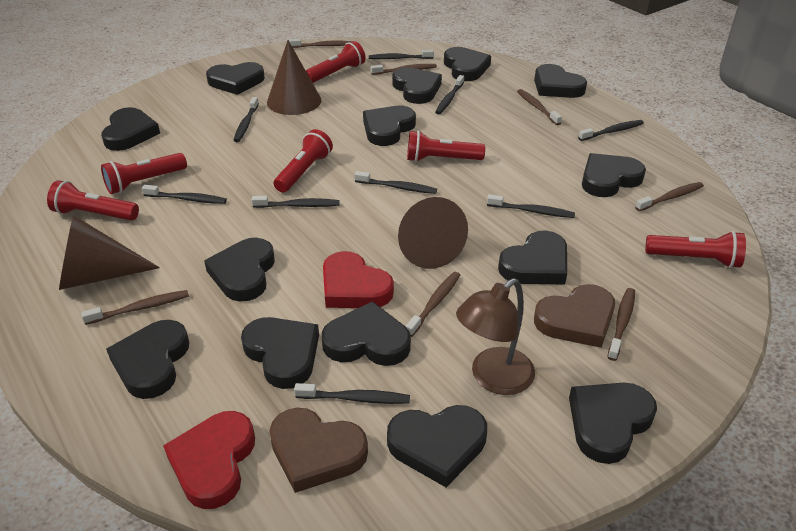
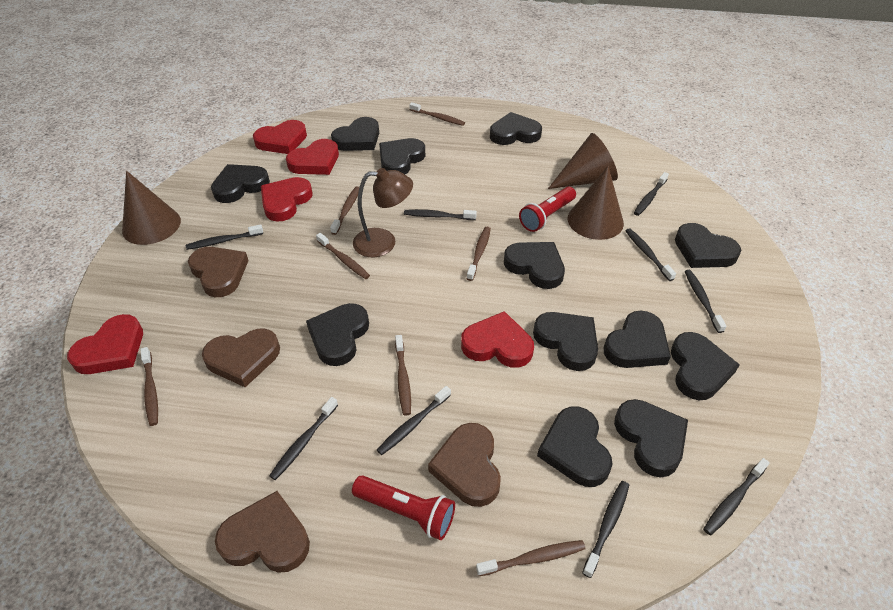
black heart: [101,107,160,151] [106,320,189,399] [204,238,275,302] [206,62,265,95] [241,317,319,389] [322,301,411,366] [363,106,416,146] [387,405,487,487] [392,67,442,104] [444,47,491,81] [498,230,567,284] [534,64,587,98] [569,383,657,464] [582,153,646,197] = 14 -> [211,164,270,203] [306,303,369,366] [331,117,379,151] [379,138,425,174] [490,112,542,145] [504,242,565,289] [533,312,598,371] [537,406,613,487] [604,310,671,368] [614,399,688,477] [671,332,740,400] [675,223,741,268] = 12
brown heart: [269,408,368,493] [534,284,615,348] = 2 -> [188,247,249,297] [202,329,280,387] [215,491,310,573] [428,423,501,507] = 4
red flashlight: [47,180,139,221] [101,153,187,194] [274,129,333,193] [306,41,366,83] [407,130,485,162] [645,231,746,268] = 6 -> [352,475,455,540] [519,187,576,232] = 2
red heart: [163,411,255,509] [323,251,394,308] = 2 -> [67,314,143,374] [253,120,307,154] [261,177,312,222] [286,139,339,175] [461,311,534,368] = 5

